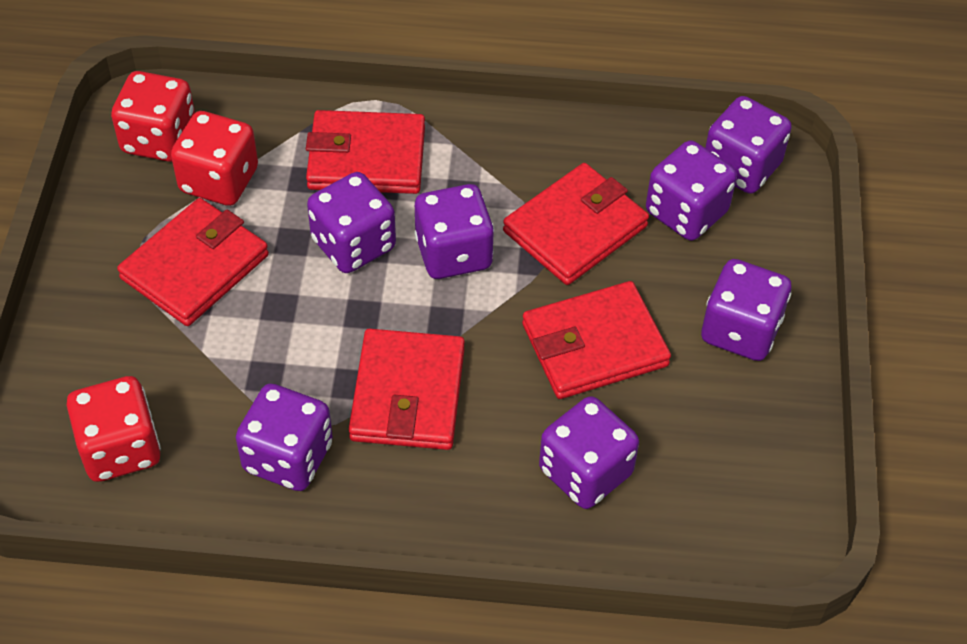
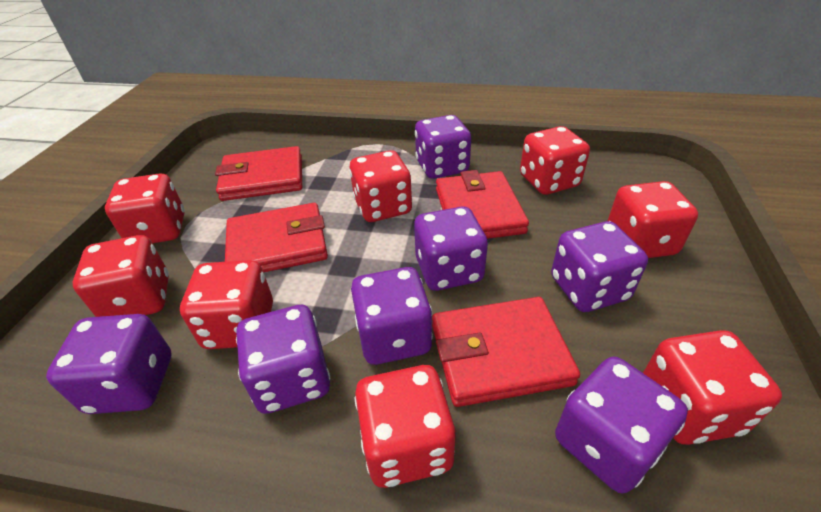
red dice: [66,376,161,482] [111,71,195,162] [171,111,258,206] = 3 -> [73,235,169,317] [105,173,185,243] [180,260,273,349] [349,150,412,222] [355,365,455,488] [520,126,590,195] [608,181,698,258] [643,330,782,445] = 8
red wallet: [117,198,269,326] [306,110,425,194] [349,329,465,450] [503,163,649,285] [522,281,671,399] = 5 -> [215,146,302,201] [225,203,328,272] [432,297,580,407] [436,170,529,239] = 4

